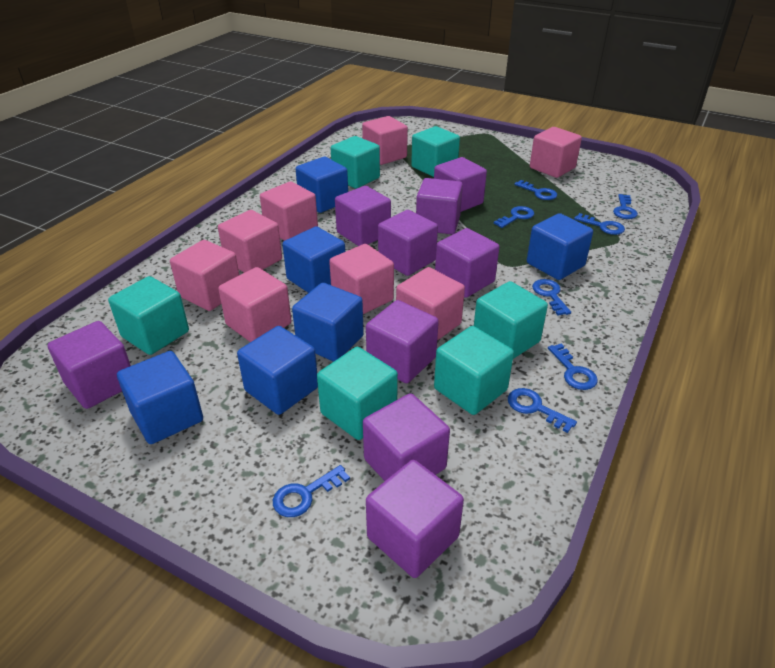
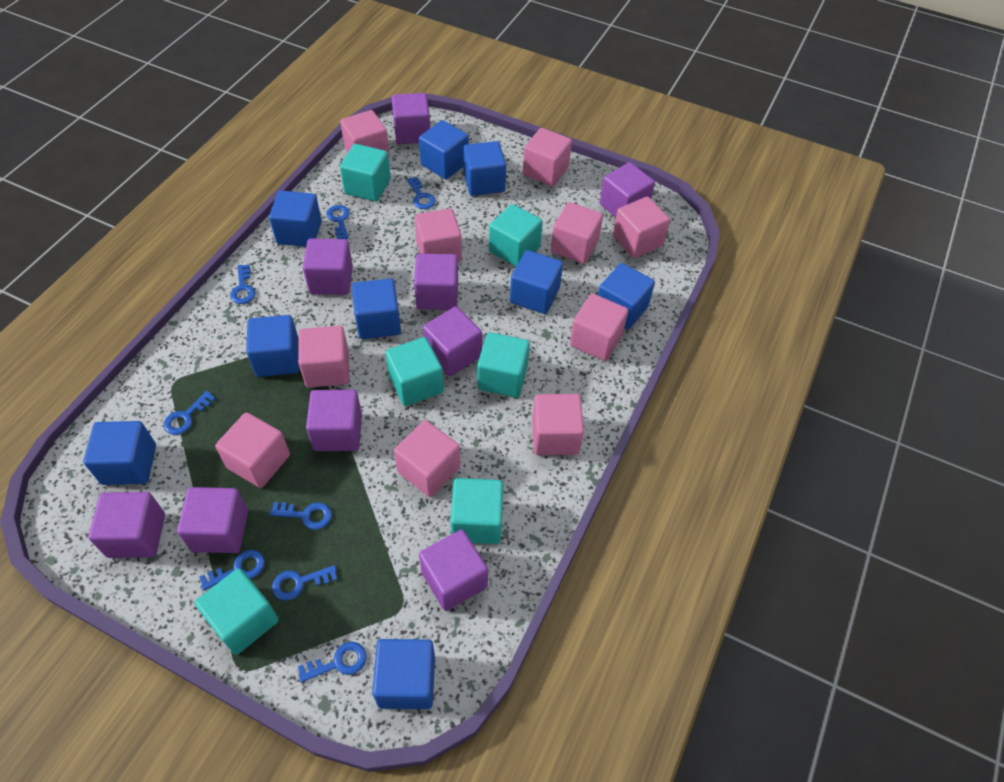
blue cube: [117,351,203,444] [237,326,318,415] [282,227,345,293] [292,283,364,362] [296,157,348,213] [527,213,593,280] = 6 -> [83,421,156,485] [246,315,299,377] [269,191,322,247] [352,278,401,339] [372,639,435,709] [419,120,469,179] [463,141,506,196] [510,250,563,314] [598,263,655,330] = 9
pink cube: [170,240,239,311] [218,210,282,273] [218,267,291,342] [260,181,318,241] [329,244,394,314] [362,116,408,165] [396,267,465,341] [530,127,582,178] = 8 -> [215,412,290,488] [298,326,350,388] [340,110,390,158] [394,420,460,497] [415,209,462,262] [523,128,572,186] [532,394,584,455] [551,202,603,264] [570,293,628,361] [613,196,670,258] = 10

